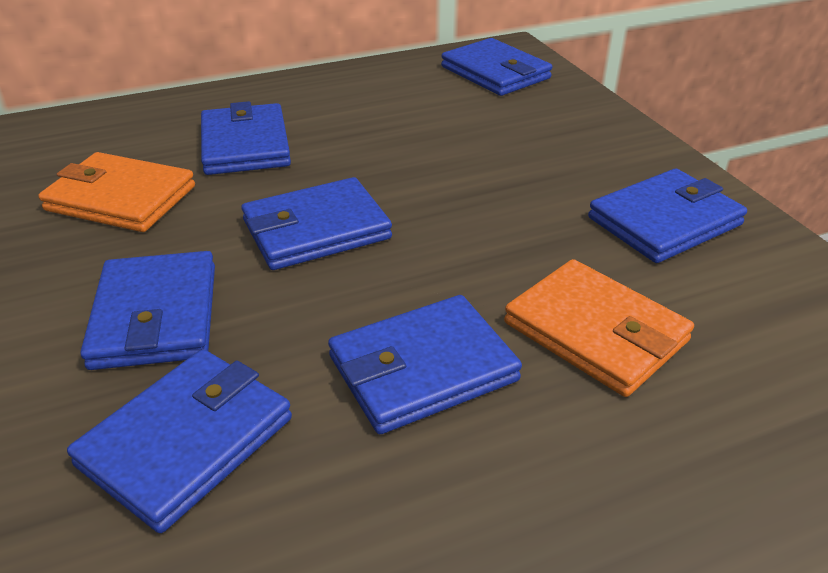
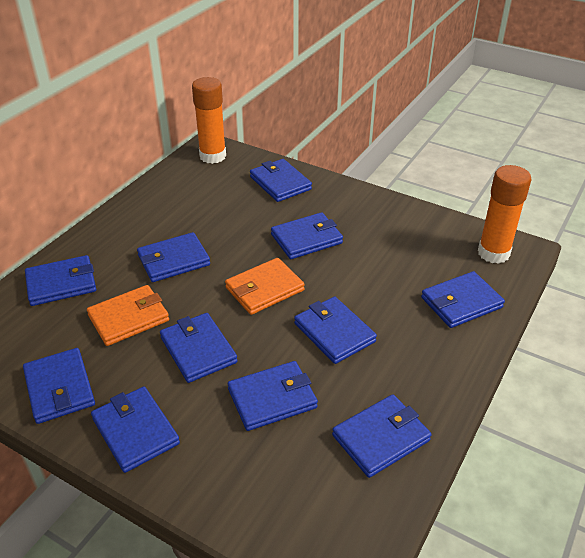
blue wallet: [67,349,292,533] [80,251,215,370] [201,101,291,175] [241,177,392,270] [328,295,522,434] [441,38,552,96] [588,168,747,263] = 7 -> [23,348,95,424] [25,255,96,306] [91,386,180,473] [137,232,210,282] [160,313,237,383] [228,361,318,431] [250,159,312,202] [271,212,343,259] [294,296,377,364] [332,394,431,478] [421,271,505,328] = 11
orange glue stick: none = 0 -> [192,77,226,164] [478,165,531,264] = 2

